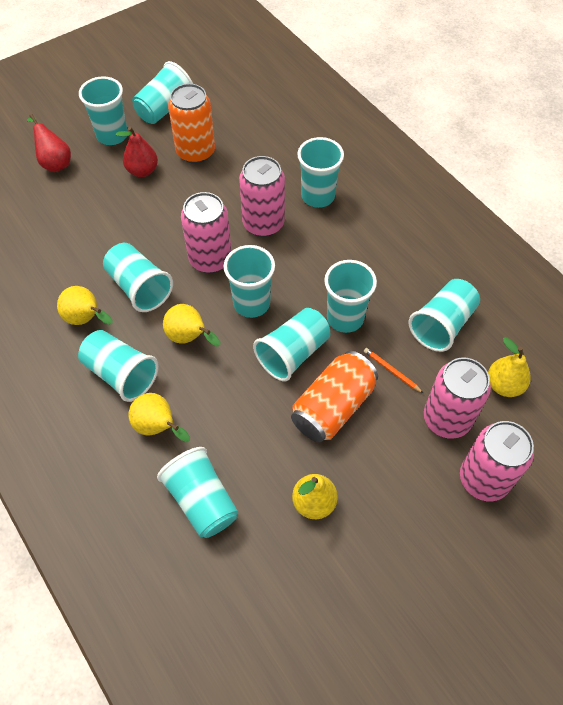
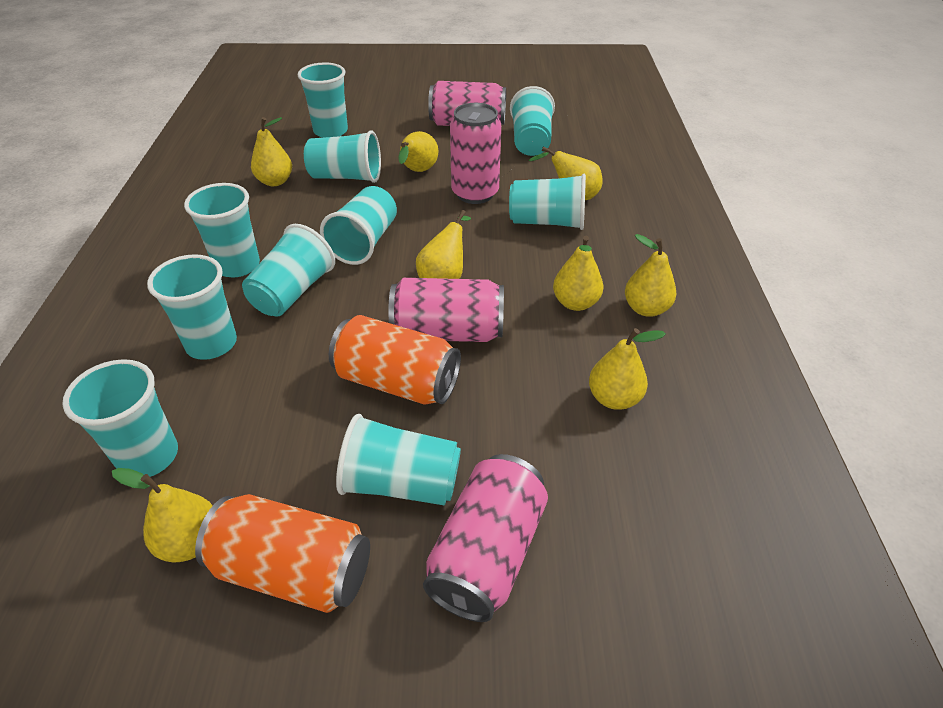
orange pencil: [364,348,423,393] = 1 -> none = 0
red pear: [27,114,71,172] [116,127,158,177] = 2 -> none = 0
yellow pear: [57,286,113,325] [128,393,190,442] [163,304,221,347] [292,474,338,519] [488,337,531,397] = 5 -> [112,468,213,562] [251,117,292,186] [398,131,438,172] [416,210,471,279] [529,147,603,200] [553,236,603,311] [589,328,666,410] [625,234,676,317] = 8

